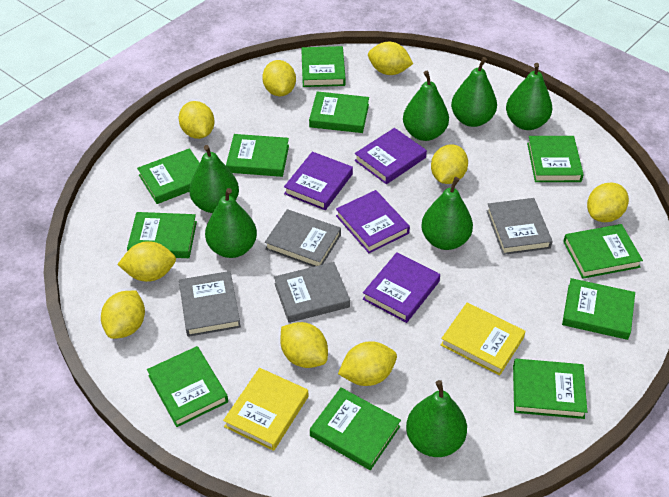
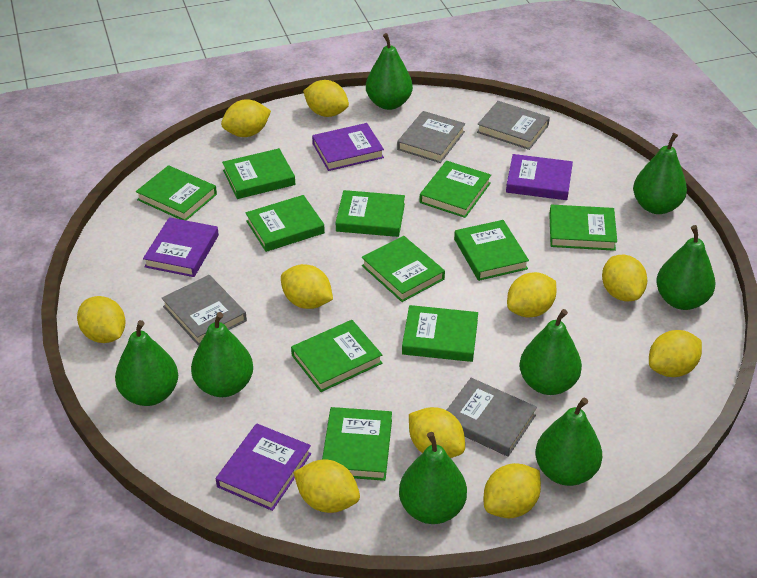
green pear: [189,145,239,213] [205,188,257,258] [403,71,449,141] [406,380,467,457] [421,177,473,250] [451,57,497,127] [506,63,552,130] = 7 -> [115,320,178,406] [191,312,253,397] [366,33,413,110] [399,432,467,524] [519,309,582,395] [535,397,602,486] [633,133,687,214] [656,225,715,310] = 8
yellow book: [223,368,309,451] [441,303,526,376] = 2 -> none = 0
yellow lemon: [101,290,145,339] [117,241,176,282] [179,101,214,139] [262,60,296,96] [280,322,328,368] [338,341,397,386] [368,42,413,75] [431,144,468,184] [587,182,629,222] = 9 -> [77,296,126,343] [221,99,271,137] [281,264,333,309] [293,460,360,513] [303,80,349,117] [409,407,465,458] [484,463,541,518] [507,272,556,317] [602,255,647,301] [649,330,702,377] = 10

